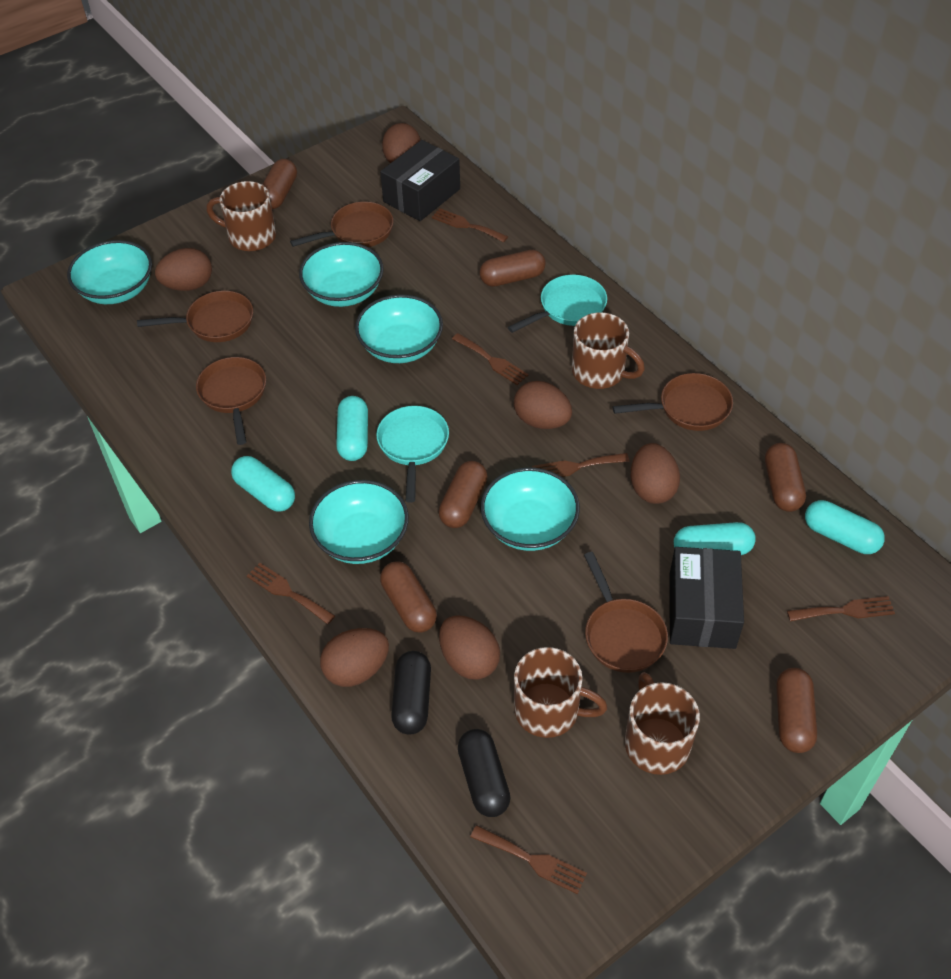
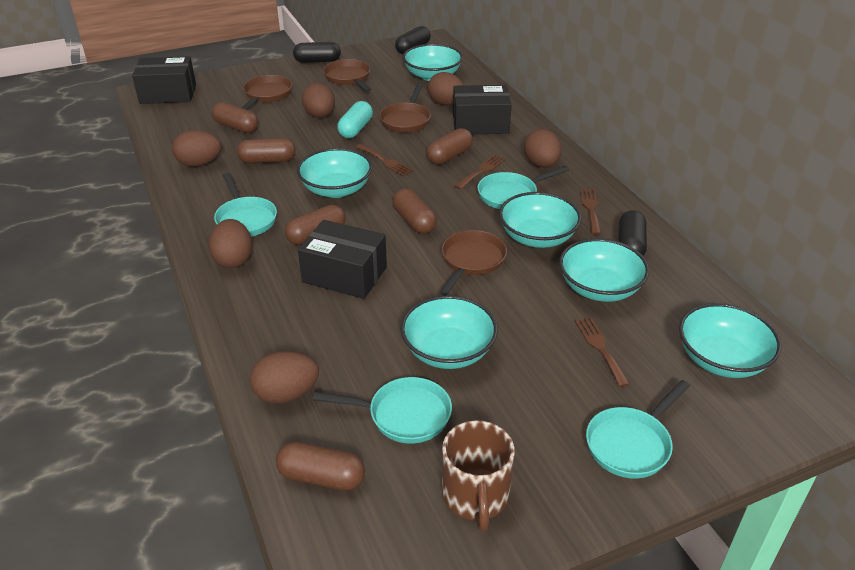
black box: [380,140,460,221] [669,547,744,649] = 2 -> [132,56,196,104] [298,220,387,299] [453,85,512,134] = 3
black capsule: [391,651,431,735] [458,729,510,817] = 2 -> [293,42,341,63] [395,26,431,54] [618,210,647,256] = 3
brown fork: [247,563,335,624] [432,208,508,242] [452,333,528,385] [470,825,587,894] [532,453,629,477] [787,596,895,621] = 6 -> [356,144,413,176] [455,154,506,190] [575,317,630,387] [580,188,601,235] = 4
brown mug: [206,181,276,251] [514,647,608,738] [572,312,645,389] [625,672,700,775] = 4 -> [442,421,515,531] = 1
brown pan: [137,291,253,342] [196,357,266,445] [290,202,393,247] [584,552,668,673] [613,373,733,431] = 5 -> [242,75,292,110] [323,59,371,92] [379,83,431,133] [439,230,507,296] = 4
turquoise bowl: [67,240,152,304] [299,242,384,307] [309,480,409,564] [355,294,443,363] [481,468,580,551] = 5 -> [297,148,372,198] [401,295,498,369] [403,44,463,81] [499,192,581,248] [559,238,649,302] [679,303,781,378] = 6
turquoise capsule: [231,456,295,512] [336,396,368,461] [674,522,756,555] [805,500,885,554] = 4 -> [337,101,373,138] = 1
turquoise pan: [376,406,449,503] [508,275,607,333] = 2 -> [214,173,277,237] [313,377,452,443] [477,166,569,209] [586,380,690,478] = 4

